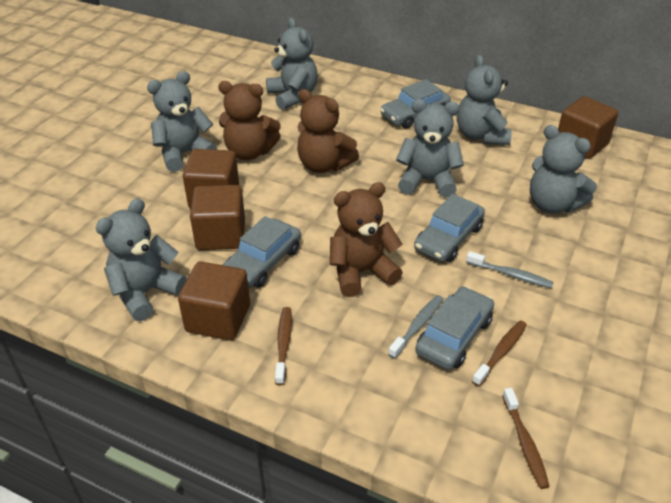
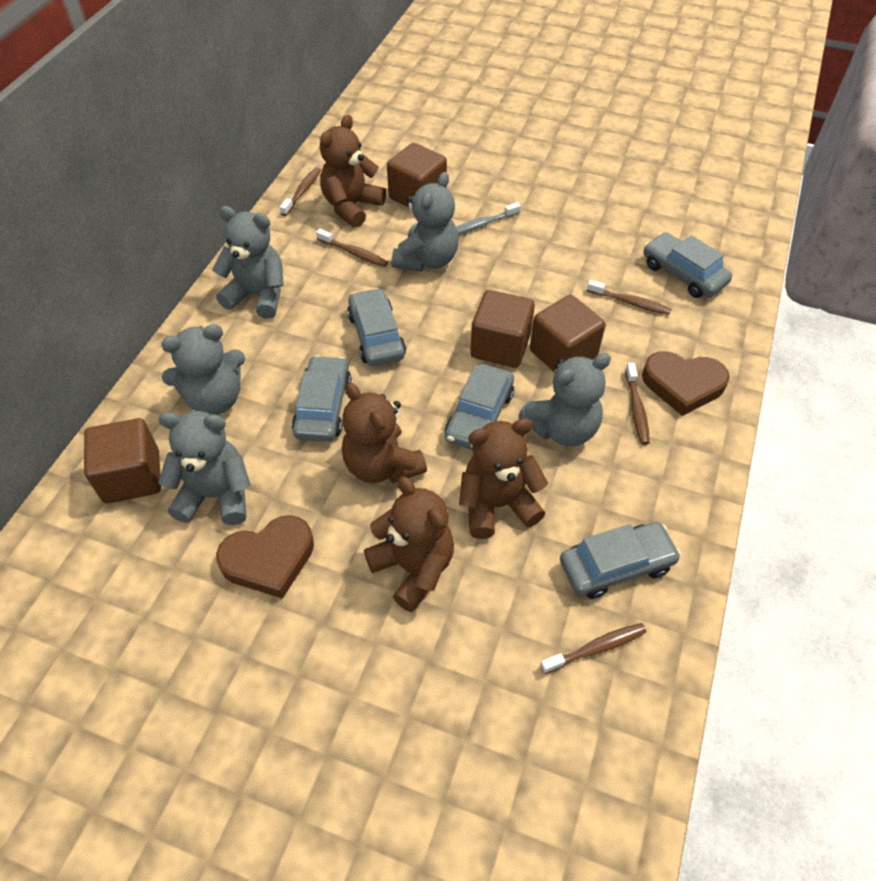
brown heart: none = 0 -> [216,515,314,599] [642,351,730,416] = 2
brown teddy bear: [218,81,281,160] [297,89,359,173] [330,182,403,297] = 3 -> [320,115,386,228] [342,383,427,483] [364,476,454,612] [459,418,548,539] = 4
brown toothbrush: [275,307,292,385] [472,321,527,386] [502,388,550,489] = 3 -> [280,167,321,216] [316,229,388,267] [540,623,647,674] [587,280,672,315] [625,363,650,445] = 5
grey car: [223,216,301,288] [380,79,451,129] [414,194,485,262] [415,286,494,370] = 4 -> [292,355,351,442] [347,288,406,366] [445,364,514,450] [560,522,681,599] [643,232,732,298] = 5
grey teddy bear: [96,198,187,321] [147,71,217,172] [266,18,317,110] [396,99,464,198] [457,55,512,145] [530,125,597,214] = 6 -> [158,411,251,525] [161,324,245,415] [212,206,284,319] [392,172,459,272] [518,353,611,446] = 5
grey toothbrush: [388,295,443,359] [466,251,554,288] = 2 -> [456,202,521,235] = 1

